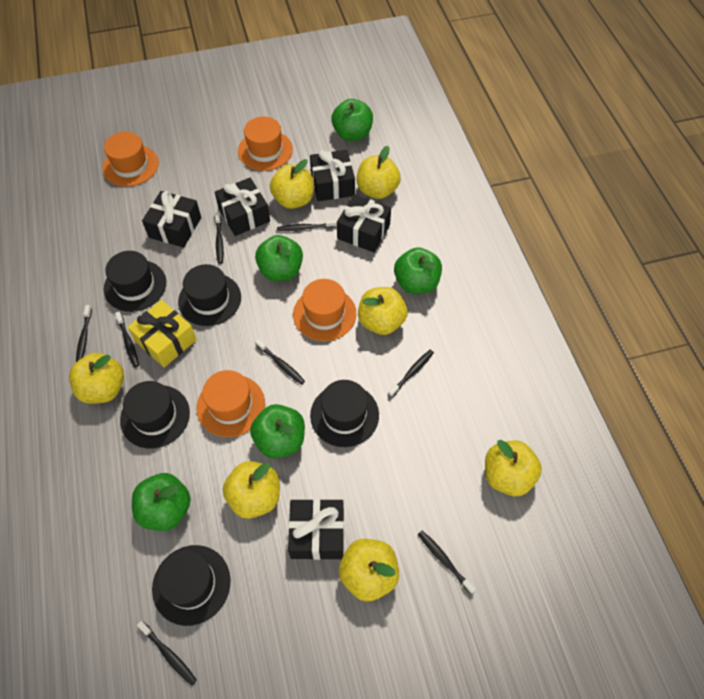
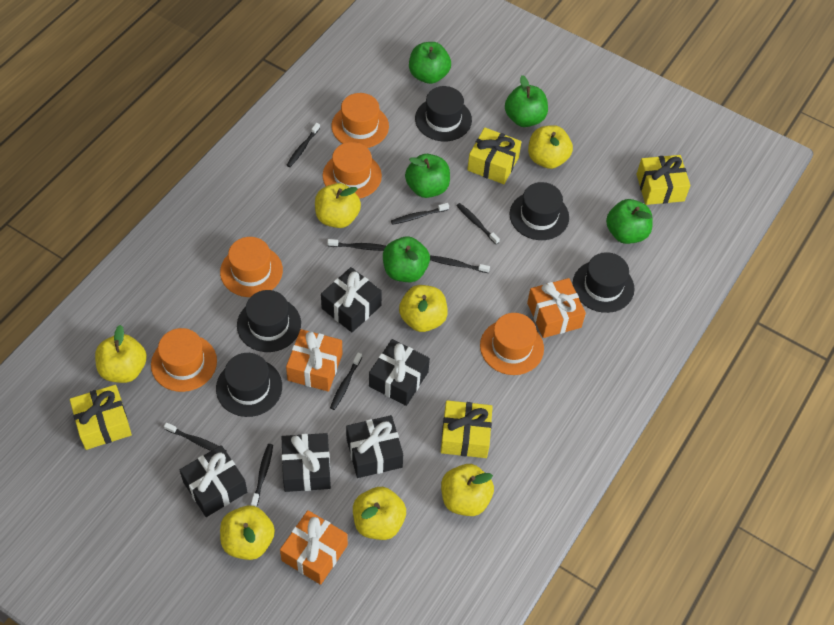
orange gift: none = 0 -> [280,510,348,585] [286,329,342,392] [527,278,586,338] = 3
orange hat: [102,132,159,187] [197,370,265,437] [238,117,293,171] [293,279,357,341] = 4 -> [151,328,217,392] [220,237,283,297] [323,142,382,199] [332,93,389,148] [480,313,544,375] = 5
yellow gift: [128,300,197,367] = 1 -> [70,385,132,450] [441,400,493,458] [467,127,522,184] [637,155,690,205] = 4

